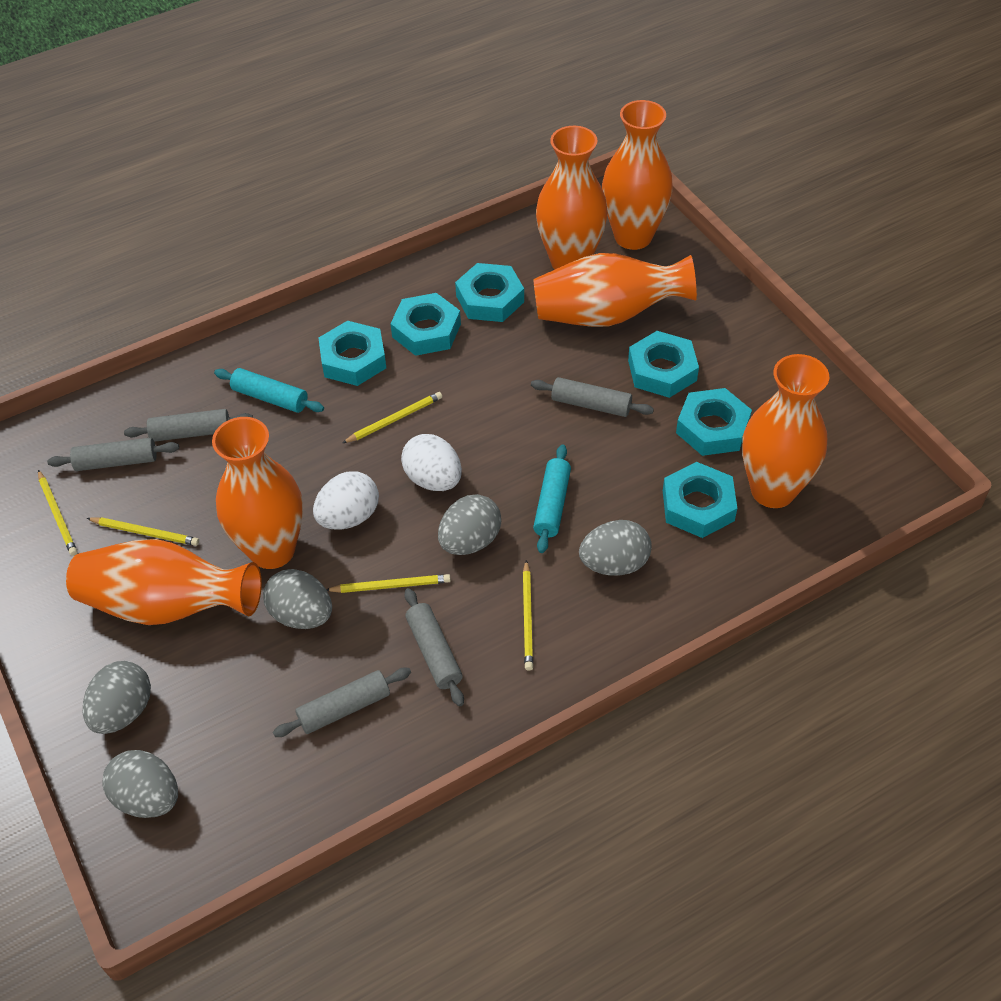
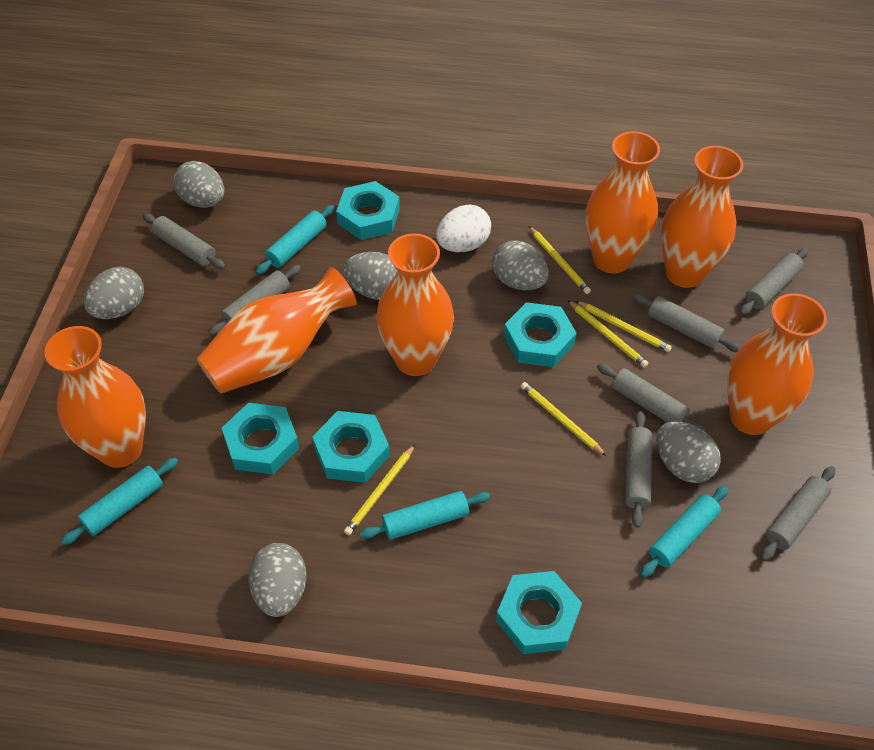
grey egg: [83,661,151,734] [102,750,178,818] [263,569,332,629] [438,494,501,555] [579,520,652,576] = 5 -> [84,267,144,319] [173,161,224,208] [248,543,306,617] [343,252,397,300] [492,240,549,290] [656,421,721,483] = 6
grey rolling pin: [47,438,179,471] [124,409,253,442] [273,668,411,737] [405,588,464,706] [531,377,654,417] = 5 -> [143,213,226,269] [209,265,301,336] [597,363,707,432] [625,411,652,528] [632,293,741,352] [740,248,808,315] [761,466,835,561] = 7
turquoise nut: [318,321,386,386] [390,293,461,356] [455,263,524,322] [628,331,699,398] [663,462,737,538] [676,388,752,456] = 6 -> [222,403,299,474] [312,411,390,483] [336,181,400,240] [496,571,582,654] [504,302,577,367] = 5
turquoise rolling pin: [214,368,324,413] [533,445,571,553] = 2 -> [61,458,178,545] [256,205,335,275] [359,491,490,540] [640,486,728,578] = 4
white egg: [313,471,379,529] [401,434,462,491] = 2 -> [436,205,491,252] = 1

